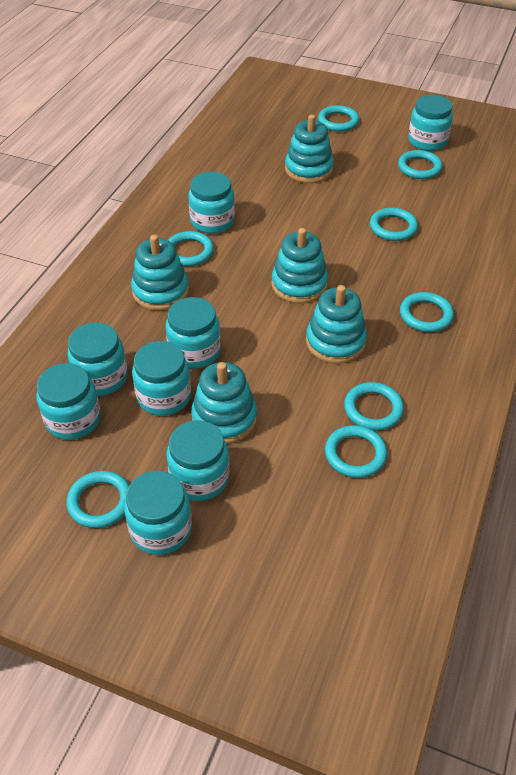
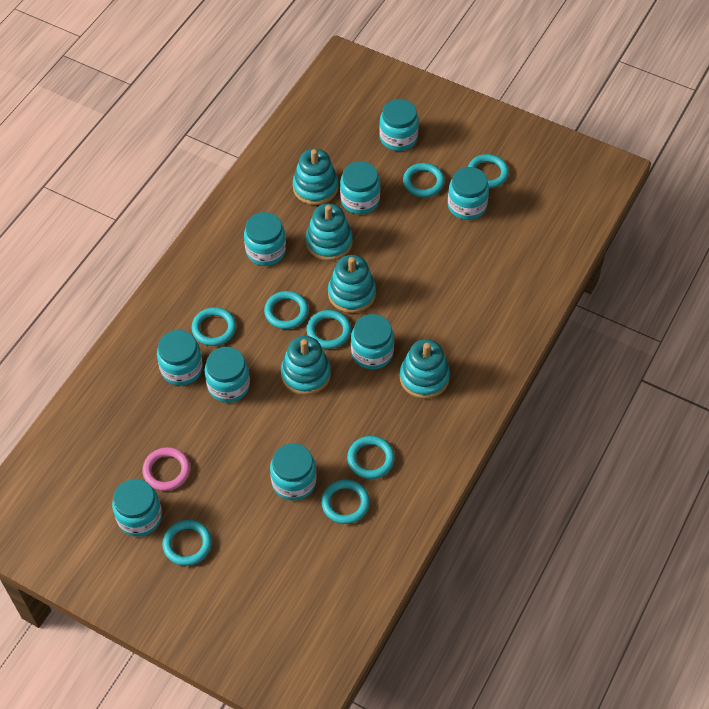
pink ring: none = 0 -> [142,447,190,491] = 1
turquoise jar: [37,363,101,440] [68,323,128,396] [124,471,192,555] [132,341,191,416] [166,297,221,369] [166,420,230,501] [188,172,235,234] [408,95,453,151] = 8 -> [112,479,162,537] [157,330,203,386] [205,347,250,403] [244,212,286,266] [270,443,316,501] [340,161,380,214] [351,314,394,370] [379,99,419,151] [448,167,489,220] = 9

